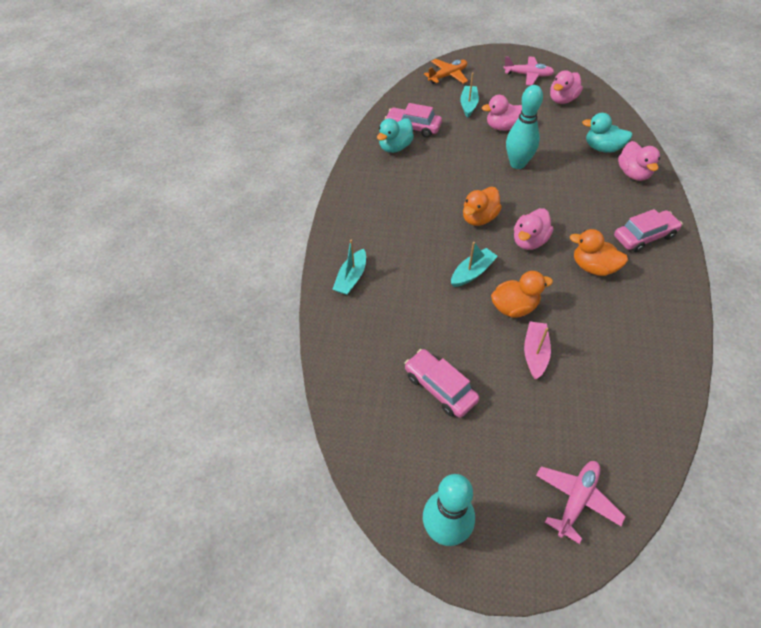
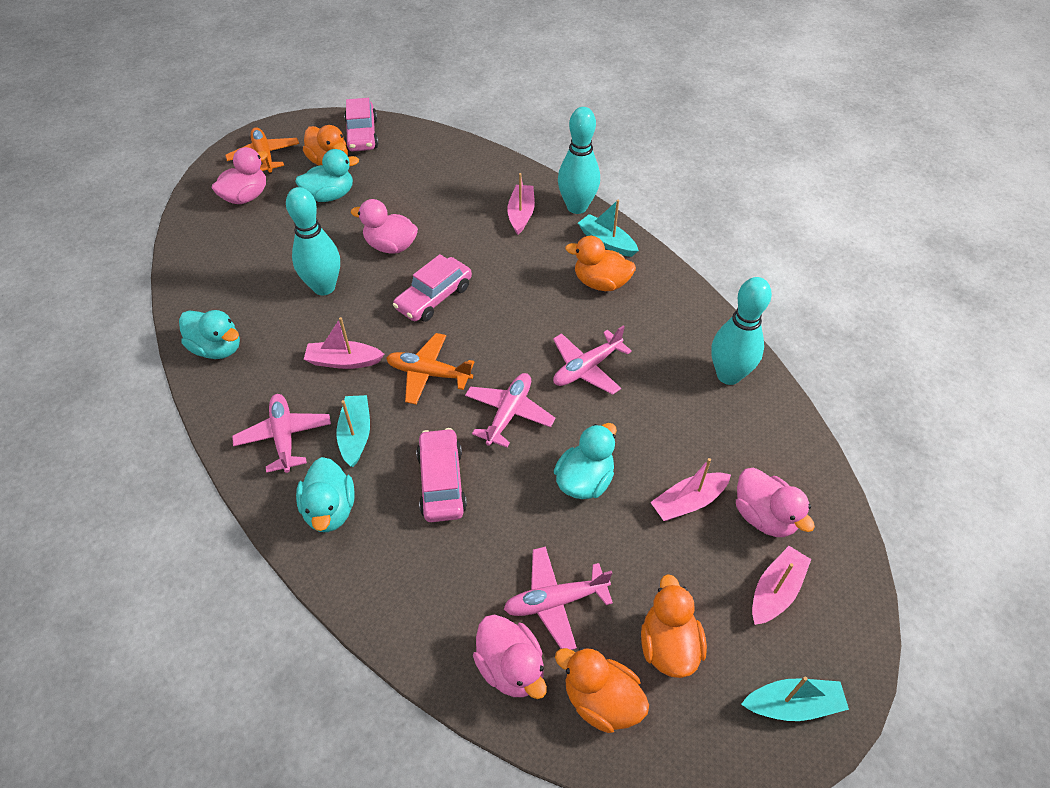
orange duck: [463,187,502,226] [491,271,553,318] [570,229,628,276] = 3 -> [303,125,348,166] [555,647,649,733] [565,236,636,291] [641,574,707,678] = 4
orange plane: [424,59,468,84] = 1 -> [225,127,299,174] [386,333,474,404] = 2
pink boat: [524,322,551,379] = 1 -> [304,317,384,369] [507,173,535,235] [651,458,731,521] [752,546,811,625] = 4
pink plane: [503,56,554,85] [536,461,626,544] = 2 -> [232,394,331,473] [465,373,555,448] [504,547,613,650] [553,326,632,395] = 4
turquoise bowling pin: [423,474,475,546] [506,85,543,169] = 2 -> [286,187,340,295] [558,107,600,214] [711,277,772,385] = 3
turquoise duck: [377,118,414,153] [582,113,633,153] = 2 -> [179,310,240,359] [295,149,359,202] [296,457,355,532] [554,423,617,499] = 4

